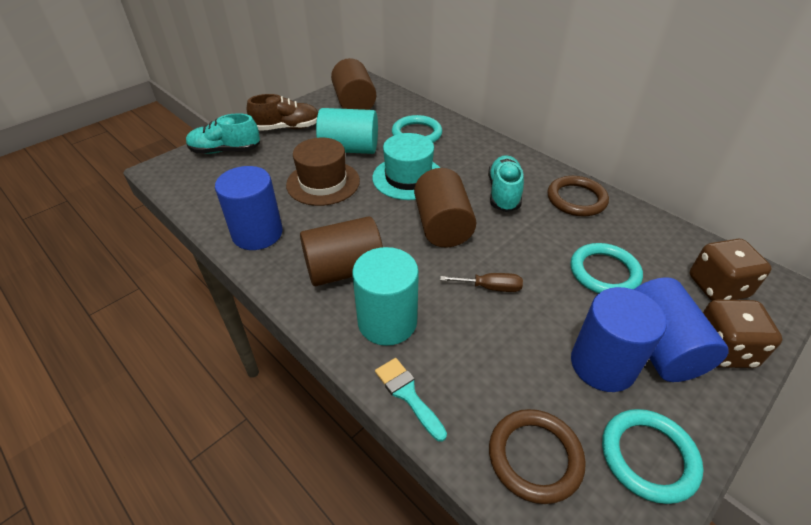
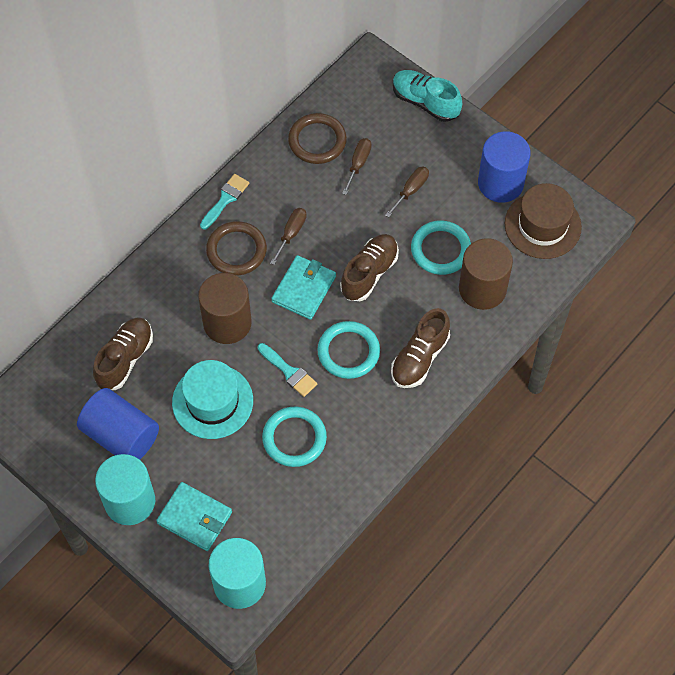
blue cylinder: [215,166,283,250] [571,287,667,392] [634,277,729,382] = 3 -> [77,388,159,459] [478,131,531,203] = 2
brown cylinder: [300,216,383,286] [331,58,376,110] [414,168,476,248] = 3 -> [198,273,252,344] [459,238,513,310] = 2
brown dice: [689,239,772,301] [703,299,782,368] = 2 -> none = 0
brown screwdriver: [440,273,523,292] = 1 -> [270,208,307,265] [342,138,372,195] [385,167,429,217] = 3
brown shoe: [247,94,318,131] = 1 -> [93,317,153,390] [340,234,399,301] [391,308,450,388] = 3
turquoise brush: [375,358,447,442] = 1 -> [200,174,249,230] [258,343,317,397] = 2
turquoise shoe: [186,113,260,154] [488,155,524,212] = 2 -> [393,70,462,122] = 1
turquoise wallet: none = 0 -> [156,482,232,551] [271,255,336,320] = 2

